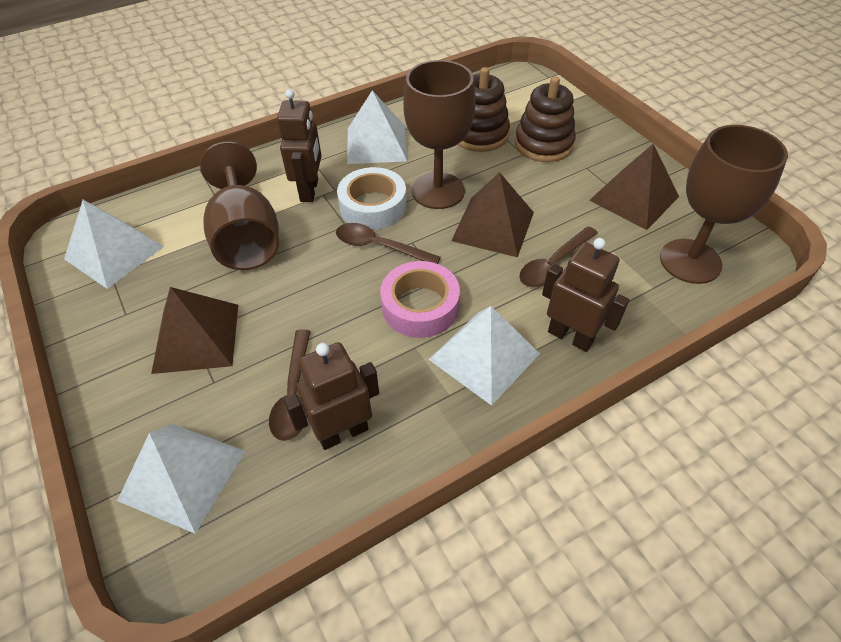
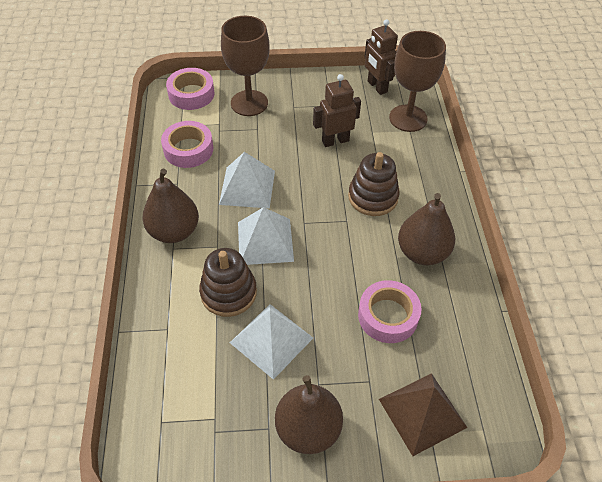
brown goblet: [200,142,279,270] [403,60,476,209] [660,125,788,284] = 3 -> [221,16,270,116] [389,31,446,132] = 2
brown pear: none = 0 -> [143,169,199,243] [275,375,343,454] [398,193,455,265] = 3
brown pyramid: [151,287,238,374] [451,172,534,257] [589,144,679,230] = 3 -> [379,373,468,456] = 1
brown robot: [277,89,322,202] [284,342,379,450] [542,238,629,352] = 3 -> [313,74,361,147] [365,19,398,95] = 2
brown spoon: [269,329,311,441] [336,223,441,264] [519,226,598,288] = 3 -> none = 0
pink tape: [380,261,460,338] = 1 -> [161,121,213,168] [166,68,214,110] [358,280,422,343] = 3
white pyramid: [64,200,164,289] [117,423,245,534] [347,90,407,164] [428,306,540,406] = 4 -> [219,152,275,208] [230,304,313,380] [238,207,294,265] = 3
white tape: [337,167,407,230] = 1 -> none = 0

